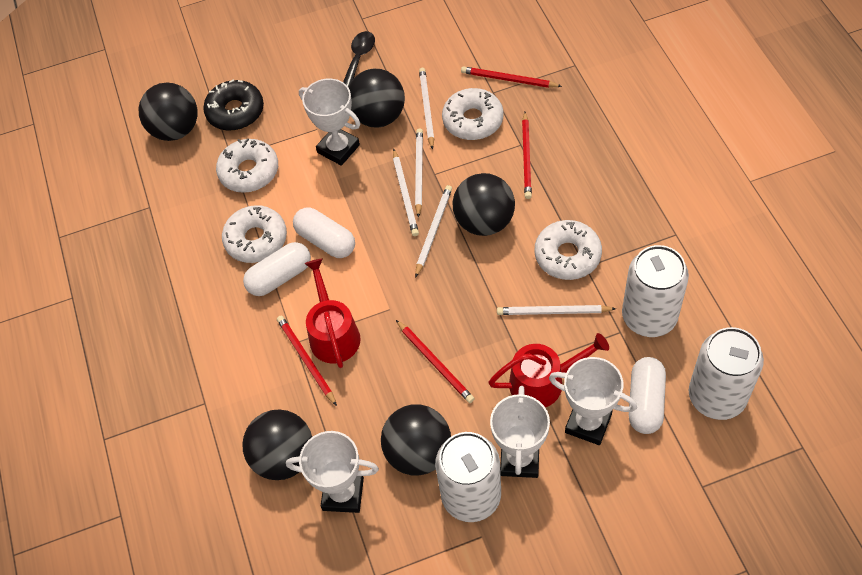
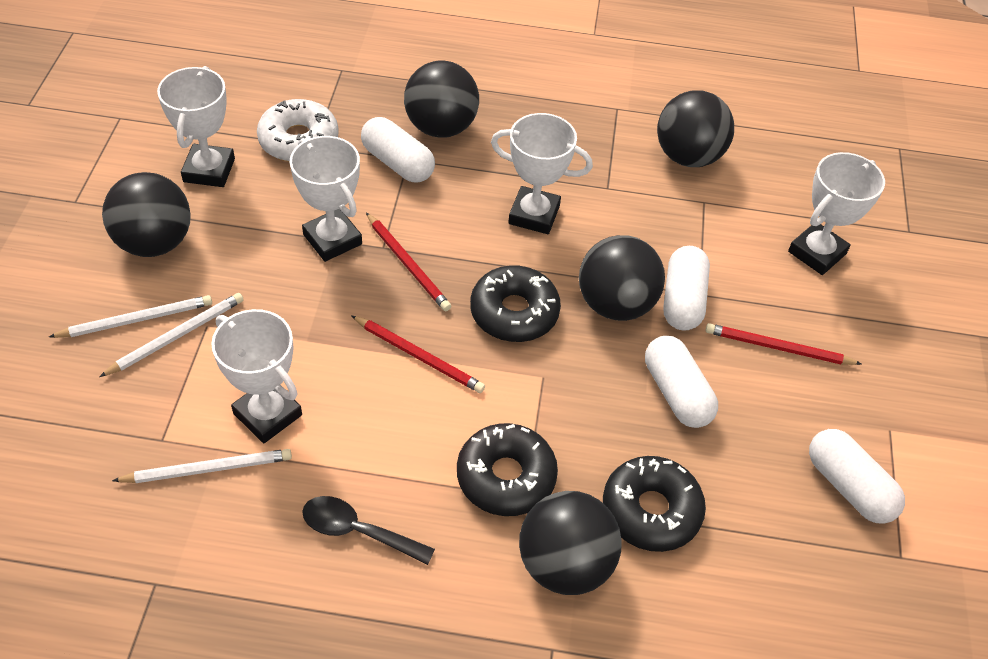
black donut: [203,79,264,131] = 1 -> [457,423,558,516] [470,265,561,342] [603,456,706,552] = 3
red pencil: [277,315,337,406] [396,320,475,403] [461,66,562,88] [522,112,532,199] = 4 -> [351,315,485,393] [366,213,451,311] [705,323,861,365] = 3
red watering can: [304,258,361,368] [488,333,609,407] = 2 -> none = 0
white can: [435,432,501,522] [622,245,689,337] [689,327,764,420] = 3 -> none = 0
white capsule: [243,242,311,296] [293,208,355,258] [629,357,666,434] = 3 -> [361,117,435,183] [645,336,718,428] [663,246,710,331] [809,429,905,524] = 4
white donut: [216,138,278,193] [222,205,287,263] [442,88,504,140] [535,220,602,280] = 4 -> [257,99,339,162] = 1
white pencil: [393,148,419,236] [415,128,423,218] [415,185,452,278] [419,68,434,150] [497,305,616,315] = 5 -> [49,295,212,338] [99,293,244,377] [112,449,292,483] = 3
white trophy: [286,431,379,513] [299,79,360,166] [490,386,550,478] [549,357,637,445] = 4 -> [157,66,235,187] [211,309,302,443] [290,136,362,262] [491,113,593,234] [788,152,885,275] = 5

